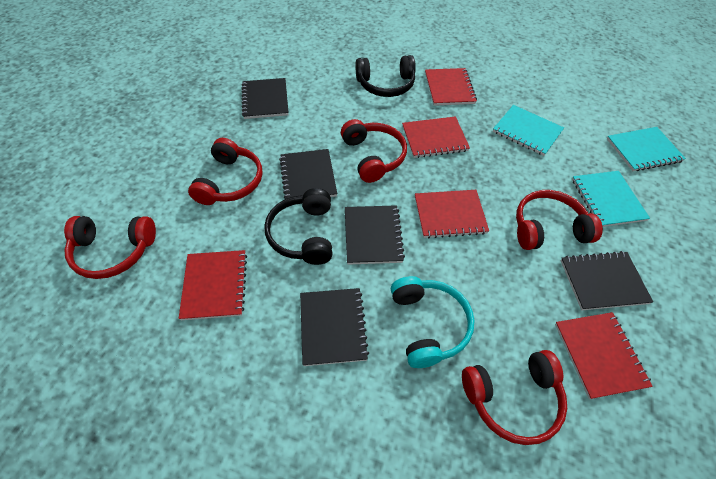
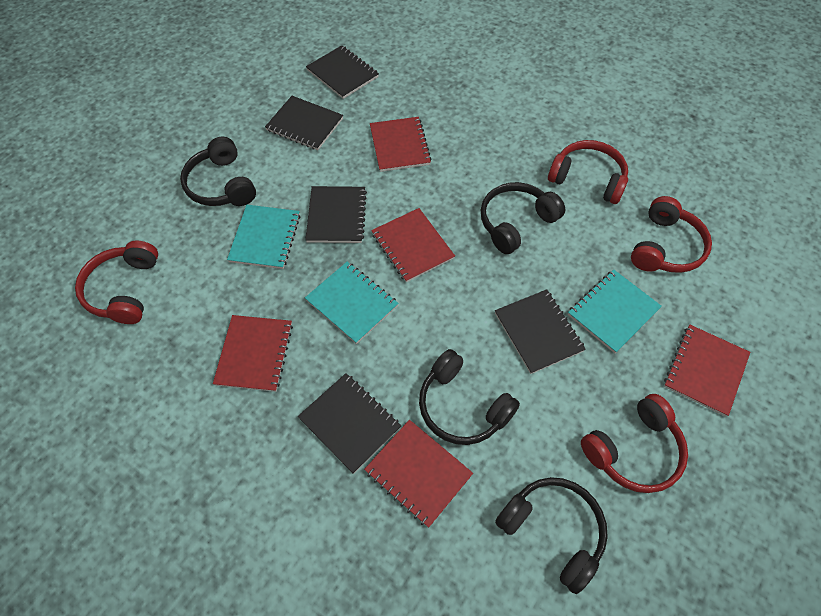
black headphones: [264,188,332,265] [355,55,416,97] = 2 -> [180,137,256,206] [419,349,520,445] [481,182,565,254] [495,477,608,594] = 4
red headphones: [64,216,156,279] [188,138,263,205] [341,119,407,183] [462,350,567,445] [516,190,603,250] = 5 -> [75,240,158,324] [548,140,628,204] [581,394,688,493] [631,196,712,273] = 4
turquoise headphones: [391,276,475,368] = 1 -> none = 0

